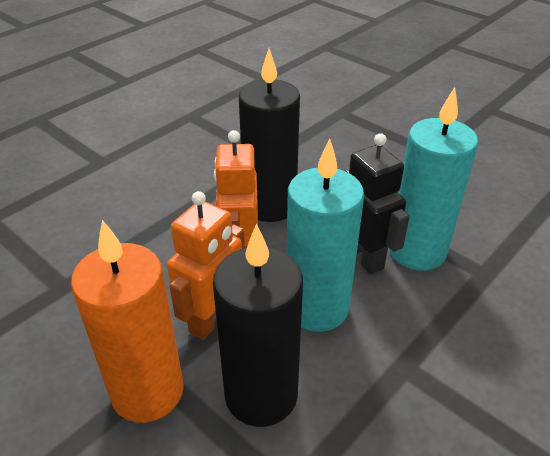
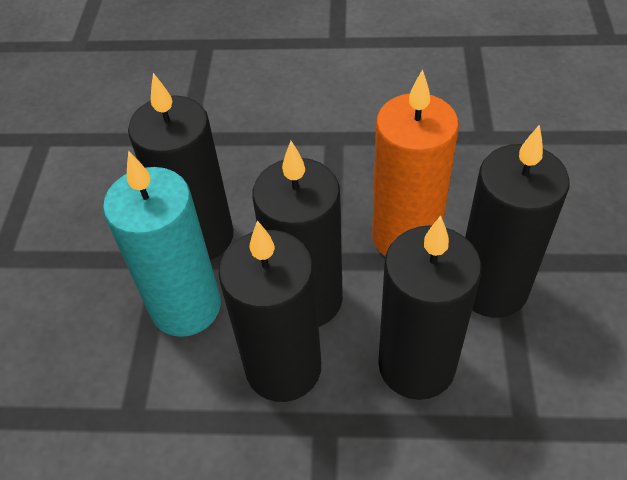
black candle: [213,224,303,427] [239,49,300,222] = 2 -> [128,73,234,260] [218,221,321,402] [252,141,343,327] [378,216,482,400] [465,125,570,318] = 5
black robot: [345,133,410,275] = 1 -> none = 0
orange robot: [167,191,245,340] [214,130,258,248] = 2 -> none = 0
turquoise candle: [287,139,364,332] [389,87,478,271] = 2 -> [103,151,221,337] = 1

